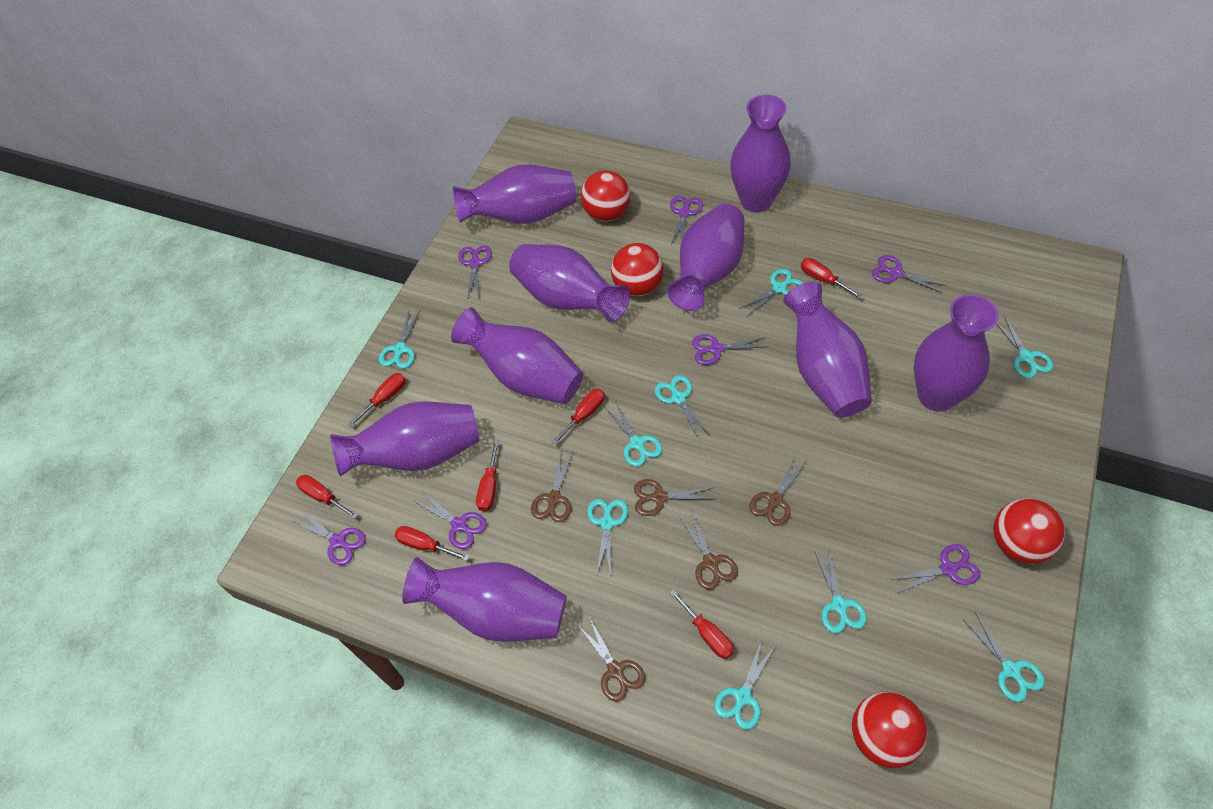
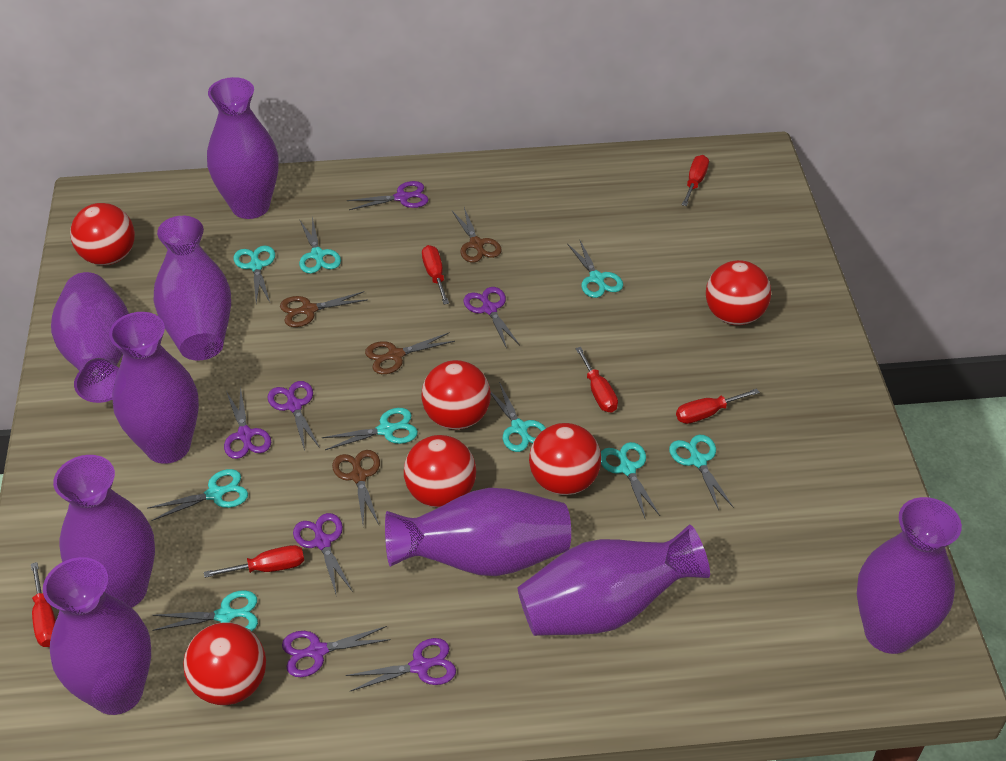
brown scissors: [531,450,573,522] [579,617,645,702] [634,479,715,516] [680,511,738,590] [749,456,806,526] = 5 -> [280,291,367,327] [332,450,380,525] [365,332,455,374] [452,207,502,263] = 4
red ball: [581,170,630,222] [611,243,664,296] [852,692,928,769] [993,498,1065,564] = 4 -> [70,203,135,265] [183,622,266,705] [404,435,476,508] [421,360,491,430] [529,423,601,495] [706,260,771,325] = 6
red screwdriver: [296,475,358,519] [347,373,406,427] [394,526,470,561] [476,440,499,511] [552,389,605,445] [670,589,734,659] [801,258,862,298] = 7 -> [31,562,56,647] [204,545,304,578] [422,245,449,304] [575,347,618,413] [676,388,760,424] [682,155,709,206] = 6

